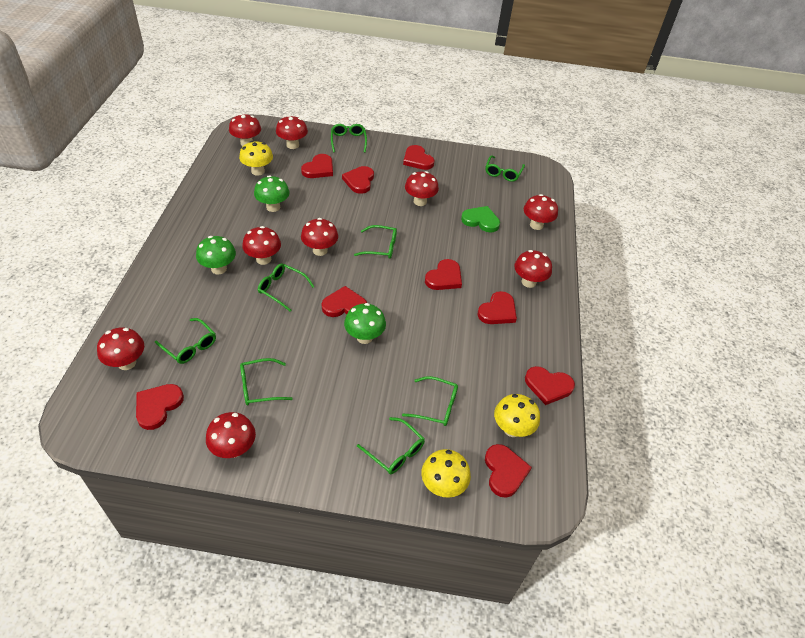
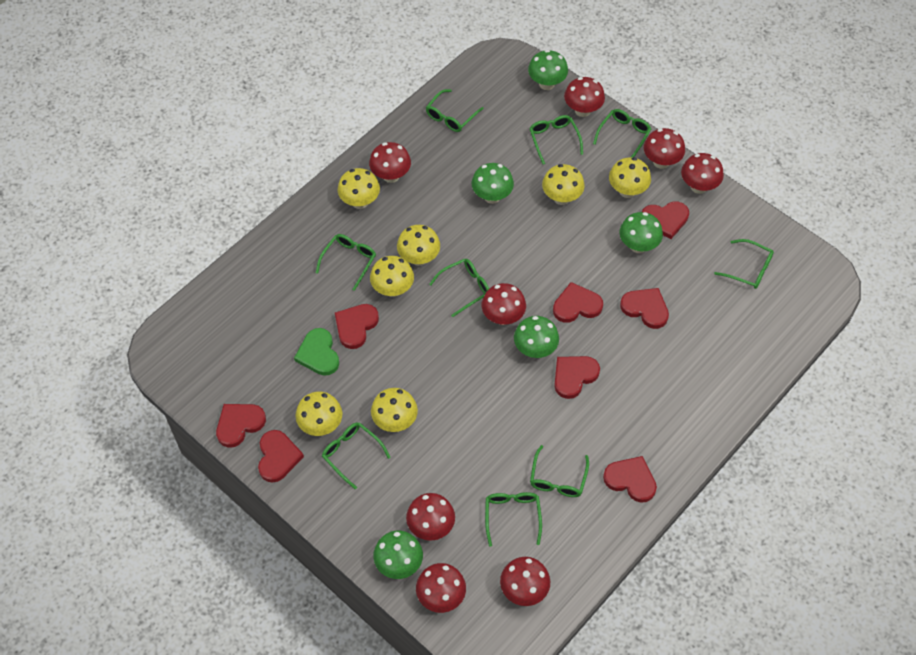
green glasses: [155,318,216,364] [240,358,293,405] [258,263,315,311] [331,124,367,153] [354,225,397,259] [357,417,425,474] [402,376,458,426] [485,155,525,182] = 8 -> [316,234,376,291] [322,422,391,489] [426,89,484,132] [429,259,489,317] [485,492,542,546] [529,115,583,164] [530,445,589,497] [593,109,651,158] [714,239,774,289] = 9
green mushroom: [196,236,236,275] [254,175,289,212] [344,303,386,344] = 3 -> [373,530,423,579] [472,163,514,204] [514,316,559,358] [528,50,568,90] [619,212,663,253] = 5
red heart: [136,384,184,430] [301,154,333,178] [322,286,367,317] [342,166,374,194] [403,145,434,170] [425,259,462,290] [478,291,517,324] [485,444,532,498] [525,366,575,405] = 9 -> [216,404,266,448] [258,430,304,483] [335,304,379,349] [553,282,603,323] [554,356,600,399] [603,456,657,503] [620,288,669,329] [642,201,689,239] = 8
red mushroom: [97,328,144,370] [206,412,256,458] [229,114,261,147] [242,226,281,265] [276,115,308,149] [301,218,338,256] [405,171,439,206] [514,250,552,288] [524,194,558,230] = 9 -> [369,142,411,183] [406,493,455,541] [416,563,466,613] [482,283,526,325] [500,557,550,606] [564,77,605,117] [644,128,685,169] [681,153,724,194] = 8
yellow mushroom: [239,141,273,176] [421,449,471,498] [494,394,540,437] = 3 -> [295,392,342,436] [338,168,380,209] [370,256,414,297] [371,388,418,432] [397,225,440,266] [542,164,585,205] [609,157,651,198] = 7

